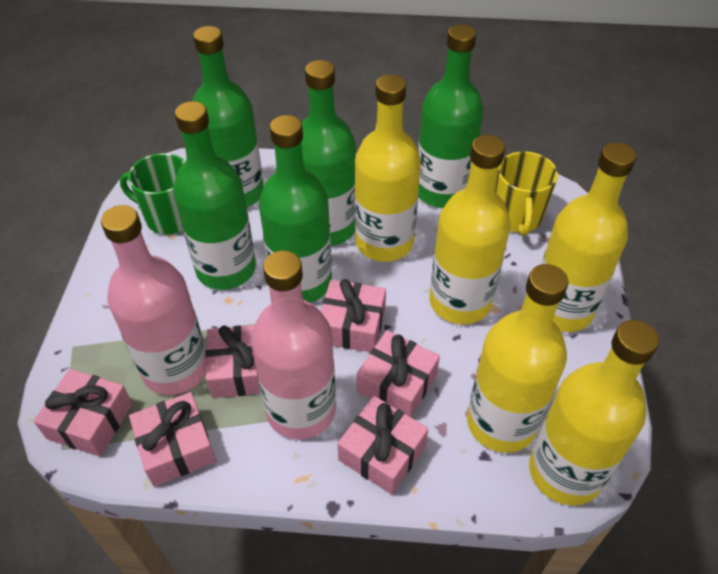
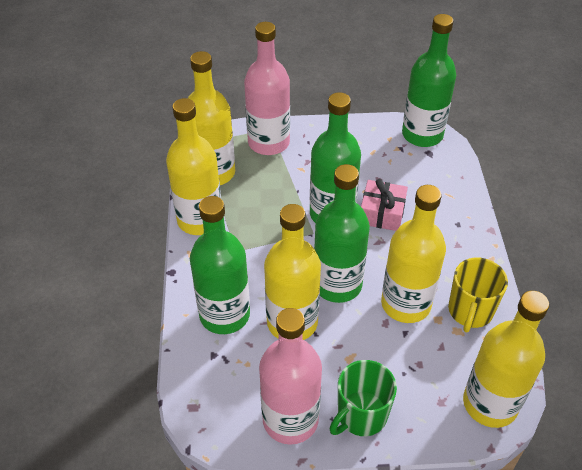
green bottle: [174,101,256,290] [192,26,264,208] [259,115,332,303] [301,60,356,246] [418,24,484,208] = 5 -> [190,196,250,334] [310,92,361,223] [314,164,370,303] [402,14,456,147] = 4
pink gift: [34,369,132,457] [129,392,216,487] [205,325,261,398] [321,279,386,352] [337,396,428,495] [357,330,440,417] = 6 -> [361,179,408,231] = 1

